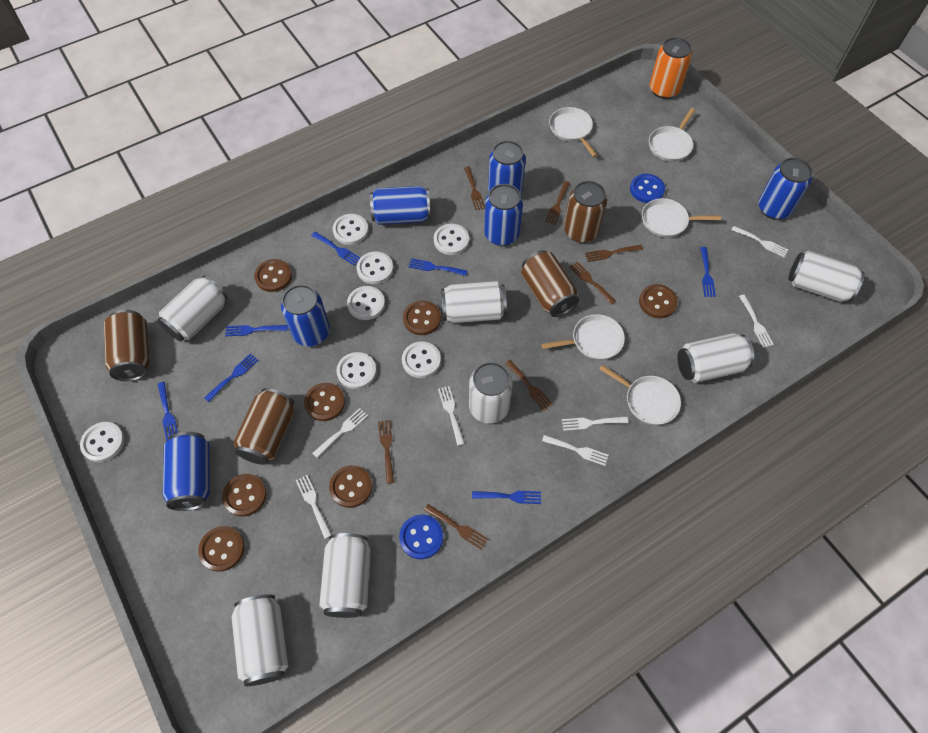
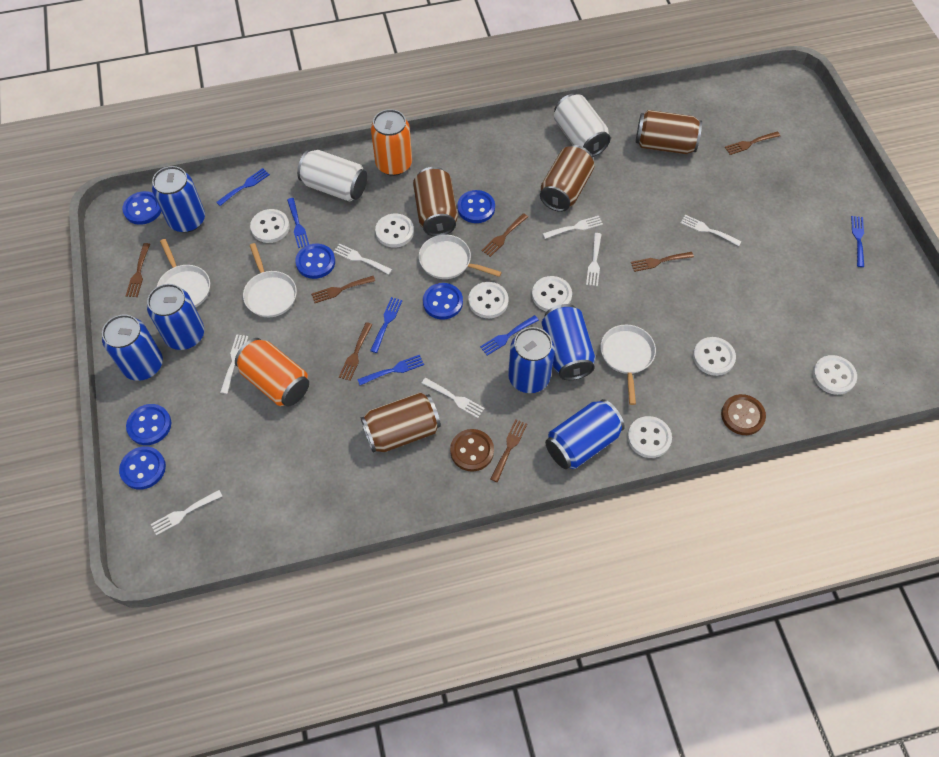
blue button: [399,514,443,559] [630,174,665,203] = 2 -> [119,446,166,490] [122,191,161,225] [126,404,171,445] [295,244,335,279] [423,283,463,320] [457,190,495,223] = 6
blue fork: [158,382,178,441] [204,353,258,402] [225,325,288,336] [311,231,360,265] [409,258,467,276] [472,491,541,504] [700,247,716,297] = 7 -> [216,168,270,206] [287,198,309,248] [357,355,424,385] [370,297,402,353] [480,315,539,356] [851,216,864,267] = 6
brown button: [198,526,245,572] [222,474,267,517] [254,259,292,292] [304,383,345,421] [329,465,372,508] [403,300,441,335] [639,284,678,318] = 7 -> [450,429,494,472] [721,394,766,435] = 2
orange can: [650,37,692,99] = 1 -> [235,338,309,407] [371,109,412,176] = 2
white can: [157,276,228,342] [231,594,288,686] [319,533,371,618] [441,281,507,323] [469,362,512,424] [677,333,754,383] [788,251,865,302] = 7 -> [297,150,367,202] [554,94,611,157] = 2
white pan: [541,314,625,360] [549,107,597,157] [599,365,681,425] [642,198,721,238] [649,108,695,162] = 5 -> [157,239,210,308] [243,243,297,317] [419,235,502,279] [600,325,656,405] = 4

